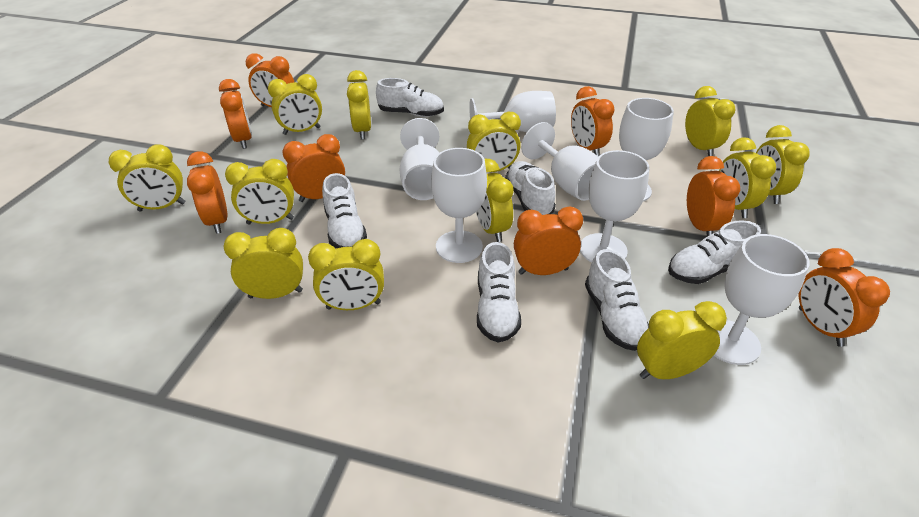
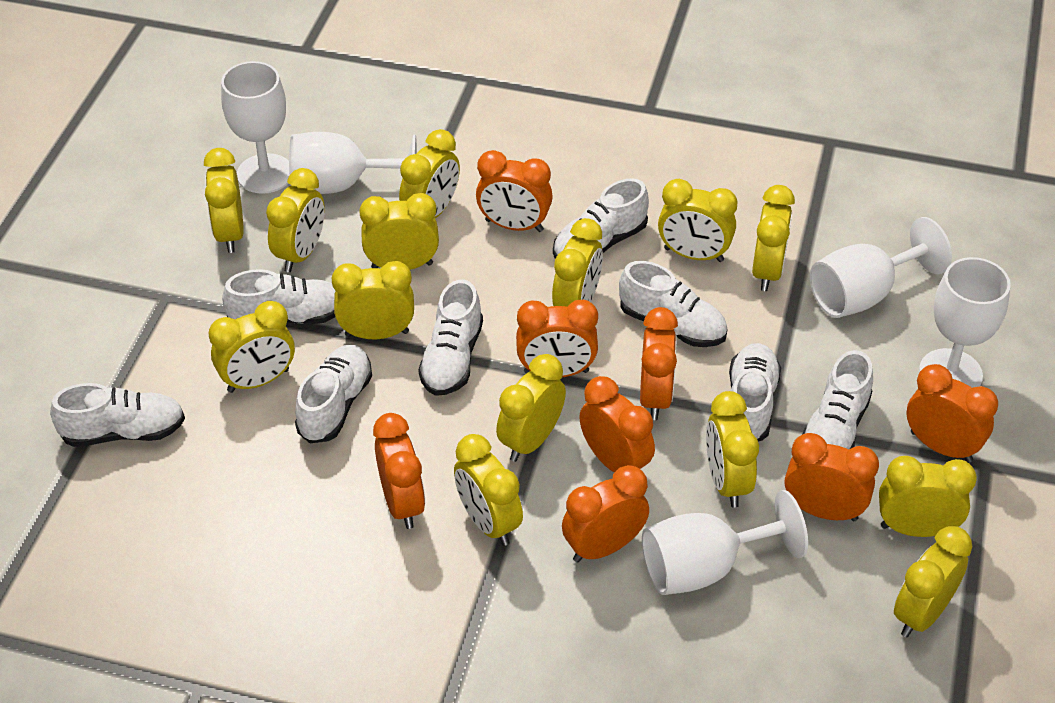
white goblet: [400,118,439,200] [431,148,487,263] [469,91,556,132] [521,122,598,201] [580,150,650,263] [619,98,674,202] [714,234,810,365] = 7 -> [221,61,289,194] [289,132,417,194] [642,490,808,595] [810,217,952,318] [919,257,1011,388] = 5
white shoe: [322,173,367,249] [376,78,444,117] [477,242,521,343] [505,161,556,215] [585,249,649,351] [668,220,761,284] = 6 -> [50,383,185,447] [222,269,335,324] [295,345,372,443] [418,280,483,396] [553,178,649,259] [619,261,728,347] [729,343,781,442] [802,350,873,449] = 8
yellow clock: [109,144,185,211] [224,228,303,299] [225,159,294,224] [268,74,322,135] [308,239,384,310] [347,70,371,140] [467,112,521,172] [476,159,514,242] [637,301,727,379] [685,86,735,156] [719,137,776,218] [756,125,810,204] = 12 -> [204,148,244,253] [209,301,295,393] [266,168,325,272] [332,261,414,339] [359,193,439,270] [399,129,460,218] [454,434,523,546] [496,354,566,462] [552,218,603,307] [658,179,738,262] [706,391,759,508] [752,185,795,291] [879,456,977,537] [894,526,973,638] = 14

